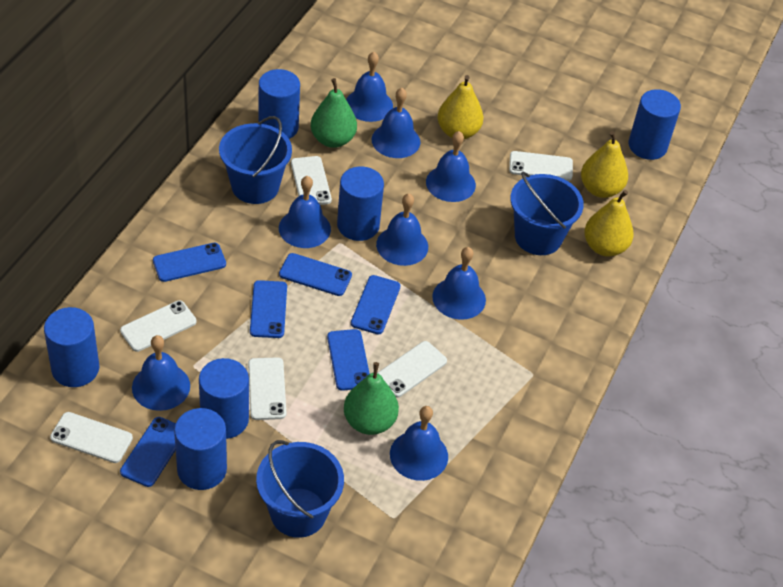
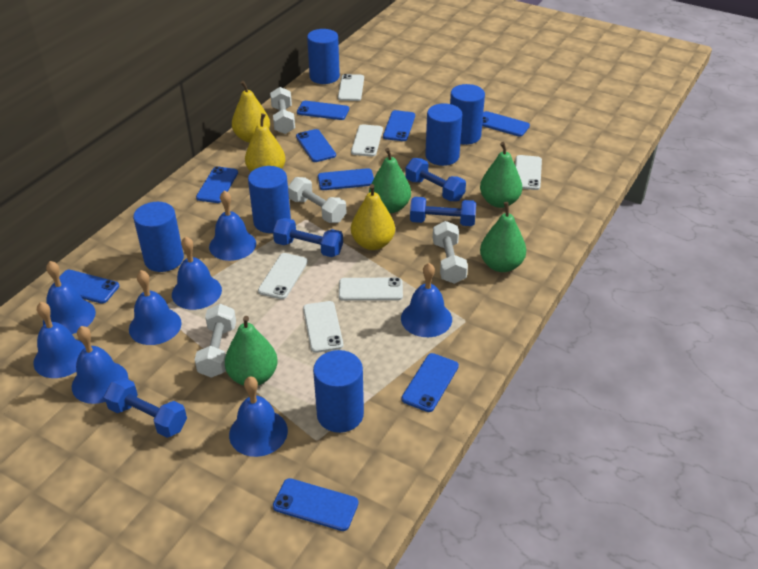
blue bucket: [219,116,292,204] [256,440,344,538] [510,171,584,255] = 3 -> none = 0
blue dumbbell: none = 0 -> [104,378,187,438] [273,218,343,257] [405,158,466,201] [410,197,476,226] = 4
blue phone: [120,417,176,487] [153,243,226,282] [250,280,287,338] [279,253,352,296] [327,329,370,391] [351,275,401,334] = 6 -> [52,270,119,304] [196,166,238,203] [273,478,358,531] [296,129,336,162] [297,101,349,120] [318,168,374,190] [383,110,415,141] [402,353,459,412] [482,111,530,137] = 9
green pear: [311,78,357,148] [344,362,399,435] = 2 -> [225,316,278,386] [369,148,411,213] [480,142,522,208] [480,202,526,272] = 4
white dumbbell: none = 0 -> [195,304,236,378] [270,87,295,134] [288,177,346,223] [433,221,468,284] = 4

